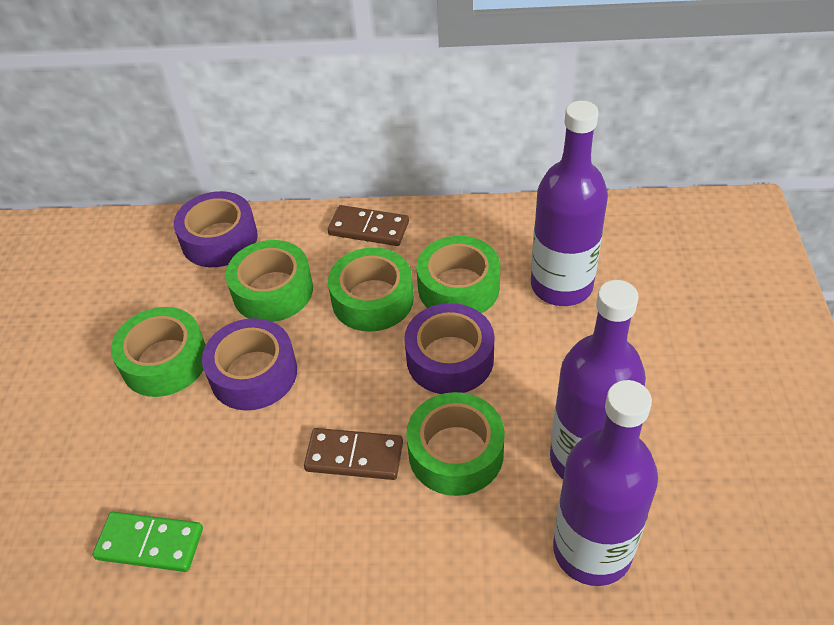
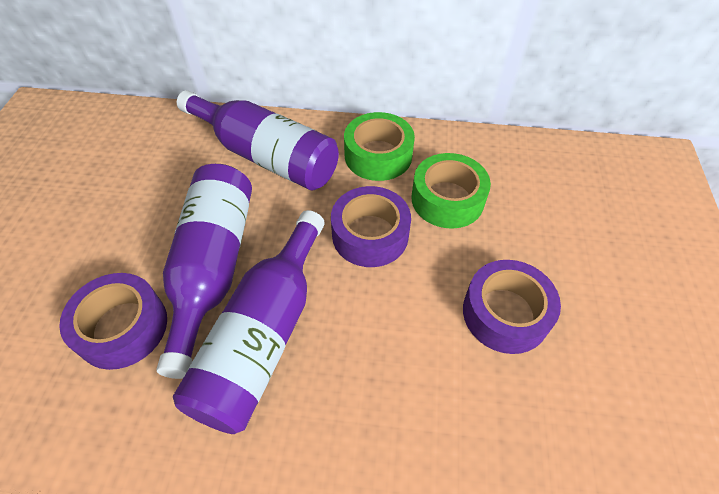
brown domino: [304,428,403,480] [328,205,409,246] = 2 -> none = 0
green domino: [93,512,203,572] = 1 -> none = 0
green tape: [111,307,206,397] [226,240,313,322] [328,247,414,332] [406,392,505,496] [416,236,500,313] = 5 -> [344,112,415,181] [412,153,491,229] = 2

